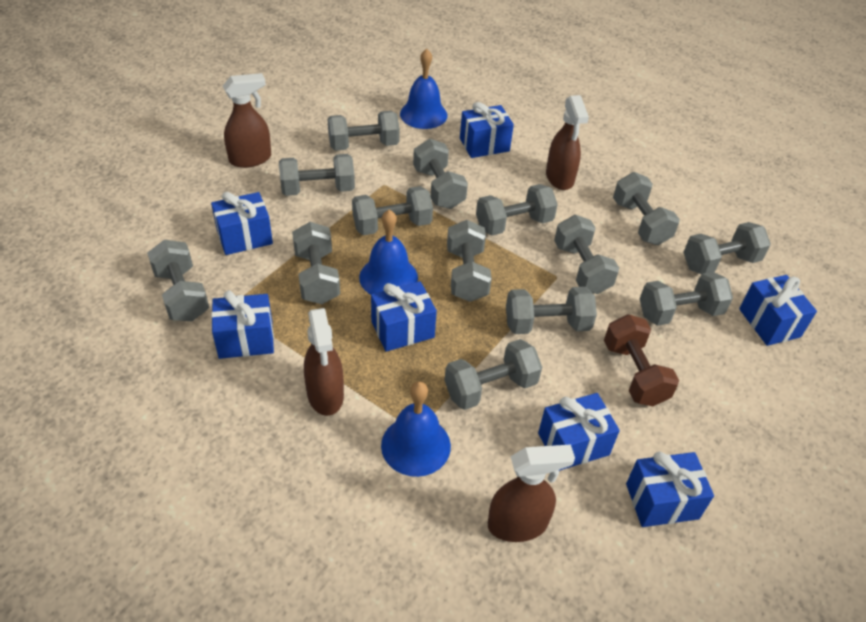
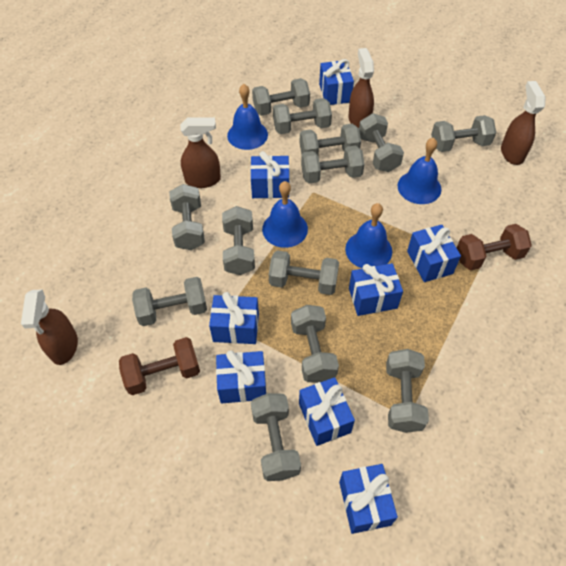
blue bell: [359,210,418,295] [381,381,451,477] [400,49,447,129] = 3 -> [227,84,268,150] [262,181,308,248] [345,203,392,268] [397,138,441,204] = 4
blue gift: [211,192,273,255] [211,290,274,359] [371,281,437,352] [460,102,514,158] [538,393,620,471] [626,451,714,527] [739,275,817,346] = 7 -> [209,292,259,344] [216,350,266,403] [250,151,289,198] [299,377,355,446] [319,59,354,105] [339,464,398,534] [349,263,403,316] [407,225,461,282] = 8
brown dumbbell: [604,314,679,406] = 1 -> [119,337,200,395] [457,224,532,270] = 2
grey dumbbell: [147,240,209,321] [279,154,355,196] [292,222,340,304] [328,111,400,151] [352,186,433,235] [413,139,468,209] [444,339,542,410] [447,220,492,302] [476,184,558,236] [506,287,597,334] [554,215,619,294] [613,172,680,245] [640,272,733,326] [683,222,771,274] = 14 -> [132,277,207,326] [169,184,205,250] [222,206,255,275] [251,393,301,481] [252,78,310,116] [269,250,339,295] [273,98,332,134] [291,305,339,383] [300,124,361,155] [301,146,365,184] [359,113,404,172] [386,349,429,433] [431,115,496,152] = 13

